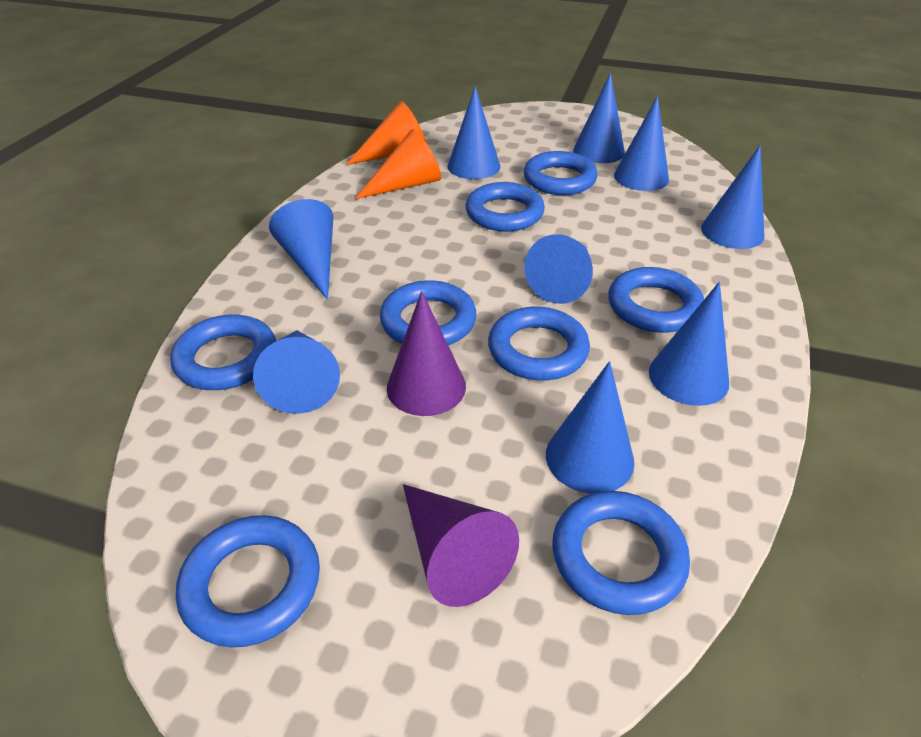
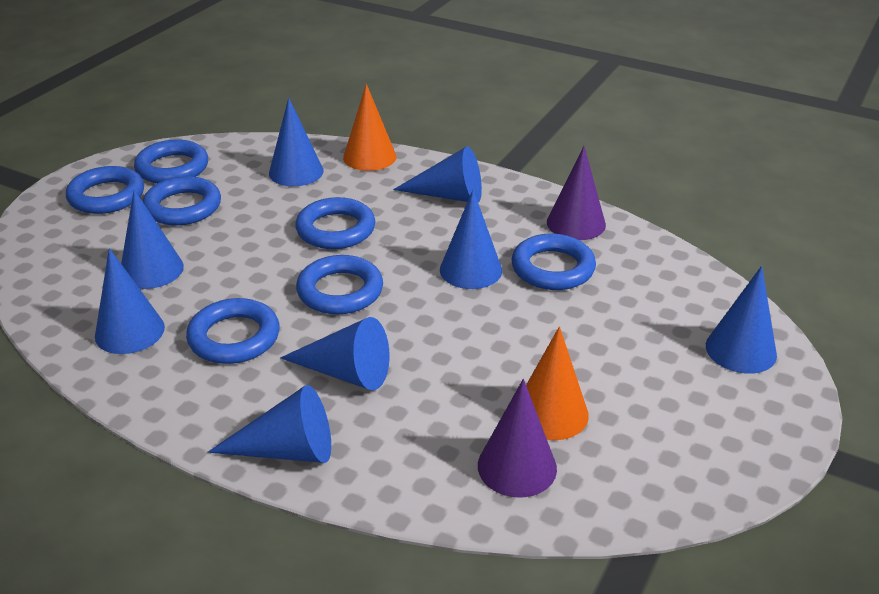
blue cone: [253,330,340,414] [269,199,333,300] [448,86,500,179] [524,234,593,304] [546,361,634,494] [573,73,625,163] [614,96,669,191] [649,282,729,406] [701,145,764,249] = 9 -> [95,248,165,354] [121,190,184,289] [207,385,331,463] [269,98,324,186] [280,317,390,390] [393,146,482,203] [440,190,502,289] [706,266,777,374] = 8
blue ring: [170,314,276,390] [176,515,320,648] [380,280,476,345] [466,182,545,231] [488,307,590,380] [524,151,598,195] [552,491,690,615] [608,267,704,333] = 8 -> [66,166,144,214] [134,140,208,184] [143,176,221,225] [186,298,280,364] [295,197,375,249] [296,255,383,315] [511,234,596,290] = 7

